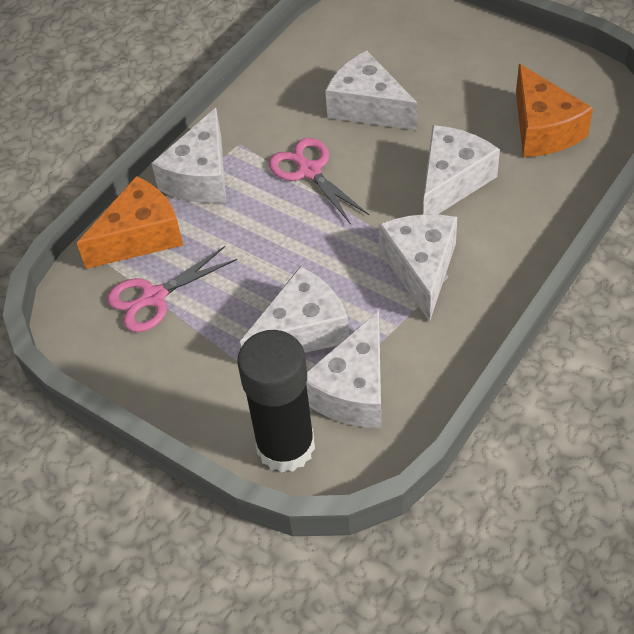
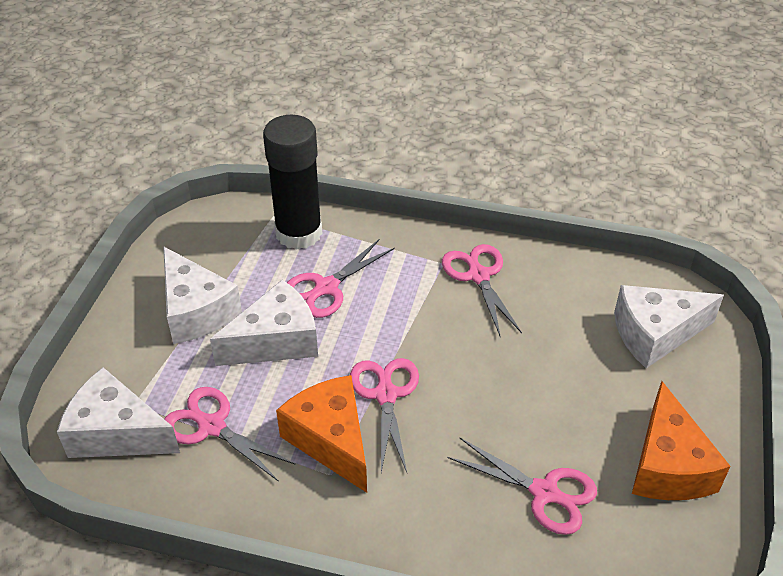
pink scissors: [107,246,237,332] [269,138,369,225] = 2 -> [164,387,296,482] [287,239,395,318] [350,358,419,473] [442,244,522,336] [447,437,597,535] = 5
white cheese: [151,108,226,203] [240,266,349,353] [306,311,381,428] [325,51,417,130] [379,214,457,322] [423,125,500,215] = 6 -> [57,367,180,458] [163,246,242,344] [210,280,318,366] [614,285,724,368] = 4

